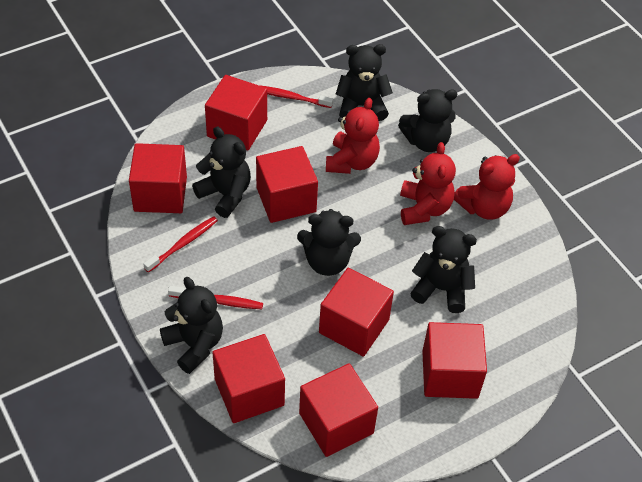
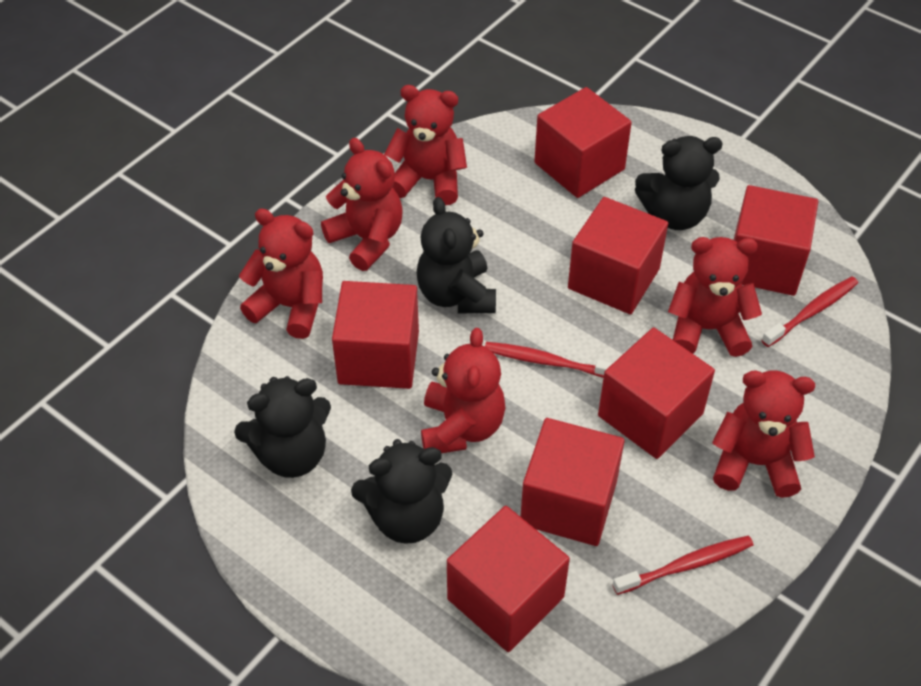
black teddy bear: [160,277,223,374] [192,126,251,218] [297,209,361,276] [336,44,393,121] [398,89,457,152] [410,226,477,313] = 6 -> [234,376,331,478] [351,439,453,544] [416,197,496,313] [635,136,723,230] = 4
red teddy bear: [326,98,380,174] [400,142,456,225] [454,154,520,220] = 3 -> [239,208,323,339] [321,138,403,271] [384,85,467,205] [421,328,505,453] [668,237,762,357] [712,371,815,498] = 6

